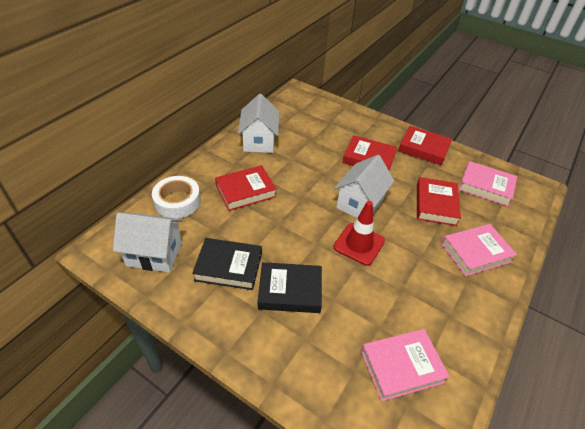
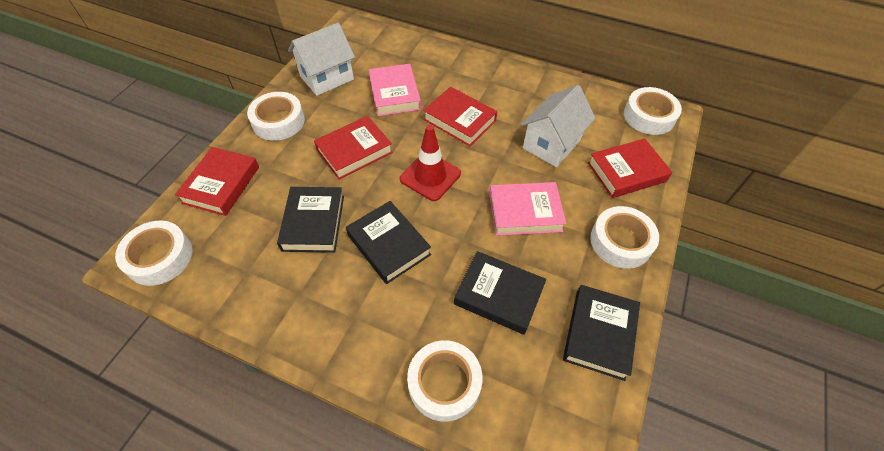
black book: [192,238,262,290] [258,262,322,313] = 2 -> [277,187,344,253] [346,201,431,284] [454,251,546,335] [563,285,640,381] = 4
pink book: [361,329,450,401] [441,224,517,276] [459,161,517,207] = 3 -> [369,64,421,116] [489,182,567,236] = 2
white house: [113,213,182,273] [238,94,279,153] [334,155,394,218] = 3 -> [288,23,355,96] [521,85,596,167] = 2
white tape: [152,176,201,218] = 1 -> [115,221,192,286] [247,92,305,141] [407,340,483,422] [590,206,659,269] [624,87,682,135] = 5

